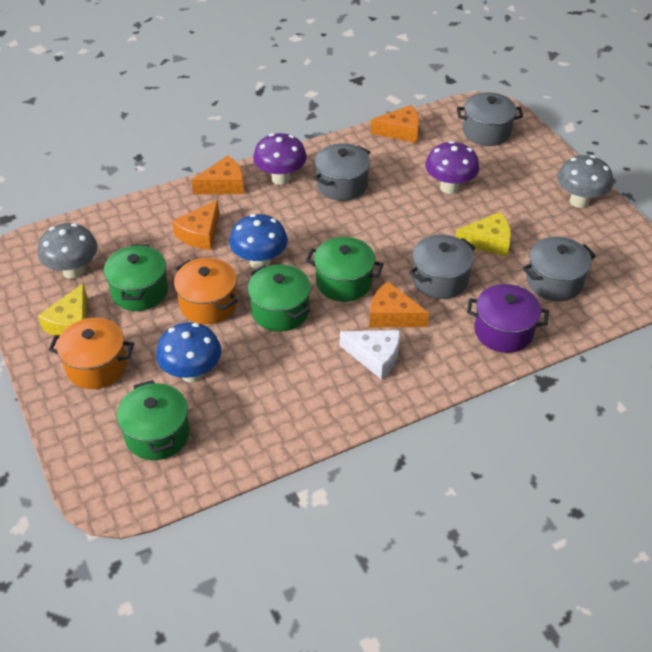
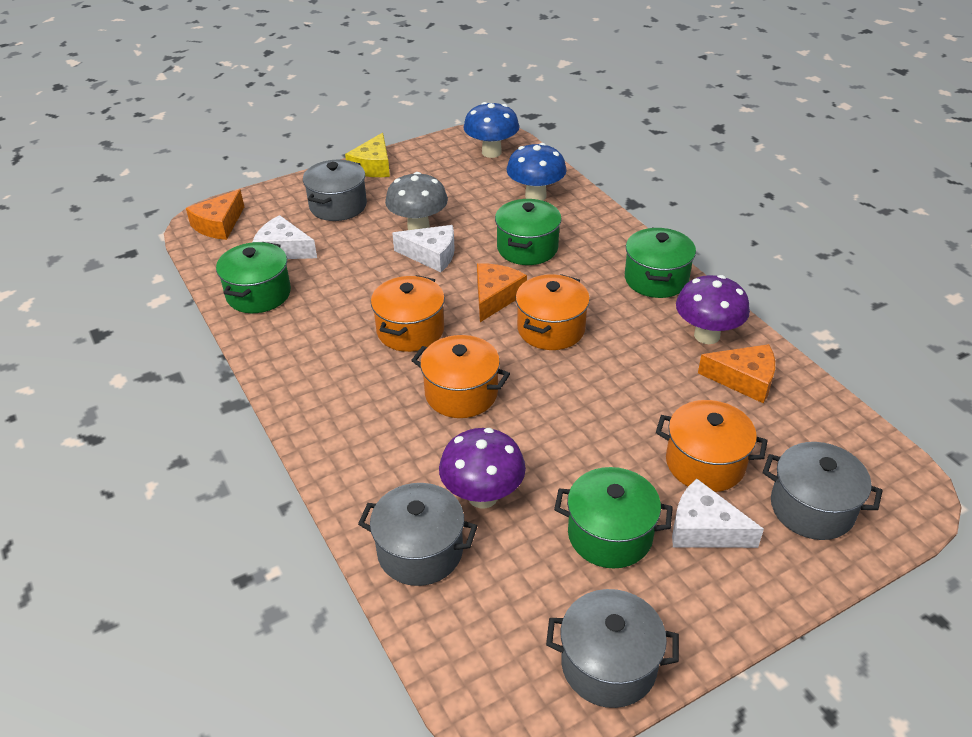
grey mushroom: [38,223,97,279] [557,155,613,208] = 2 -> [385,172,448,230] = 1
orange cheese: [172,200,219,250] [191,155,244,194] [369,282,429,327] [370,105,419,143] = 4 -> [186,189,244,240] [477,263,527,322] [698,344,775,403] = 3
orange pot: [49,318,134,389] [174,258,238,324] = 2 -> [371,275,445,352] [411,335,510,418] [516,274,590,350] [656,400,768,492] = 4
purple pot: [467,284,549,353] = 1 -> none = 0
white cheese: [340,330,400,380] = 1 -> [252,215,317,259] [392,225,455,272] [672,479,764,548] = 3
yellow cheese: [38,283,87,336] [455,212,511,256] = 2 -> [345,133,390,177] = 1

